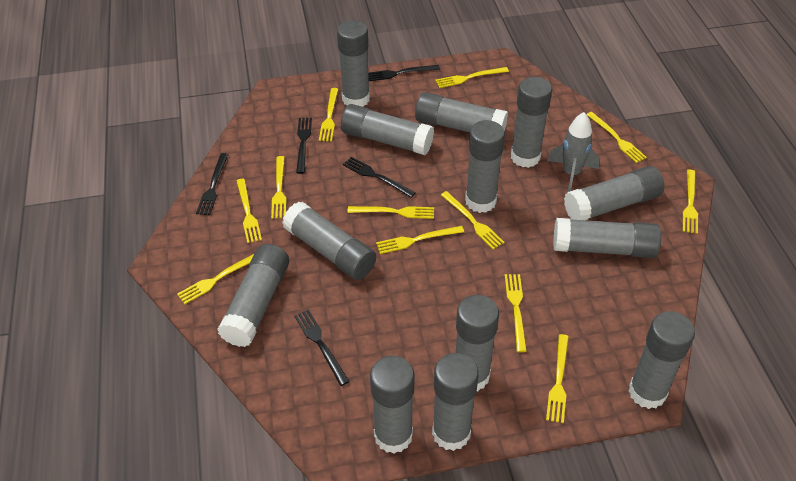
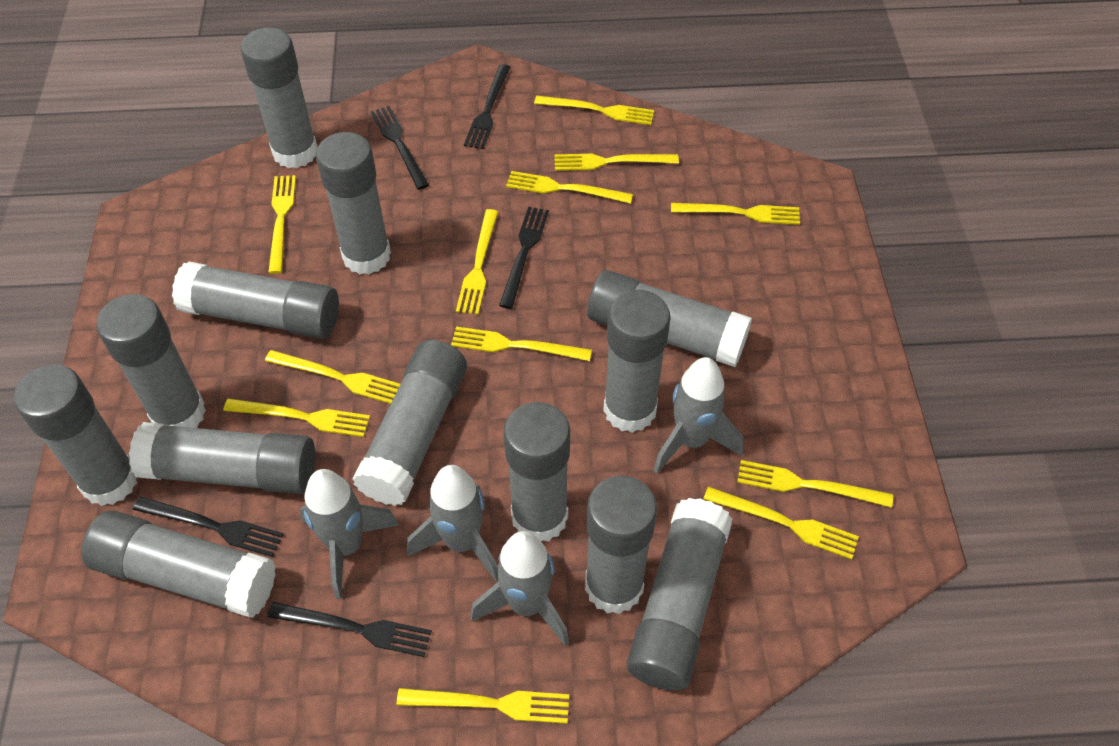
grey rocket: [547,112,599,192] = 1 -> [300,469,399,599] [407,465,498,582] [470,531,569,646] [653,357,744,474] = 4

